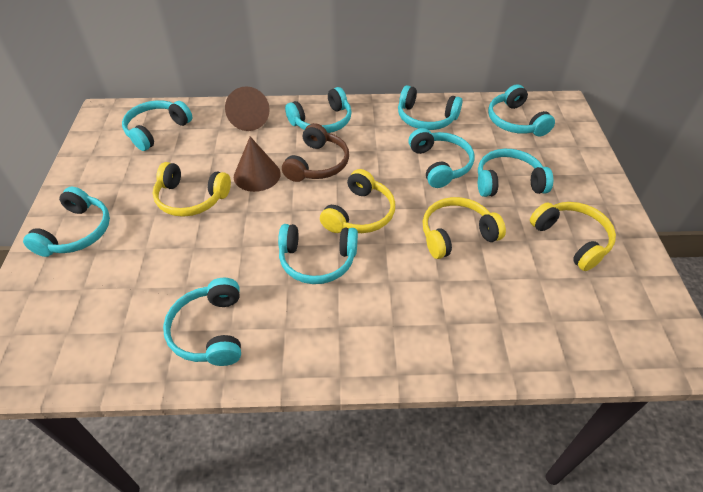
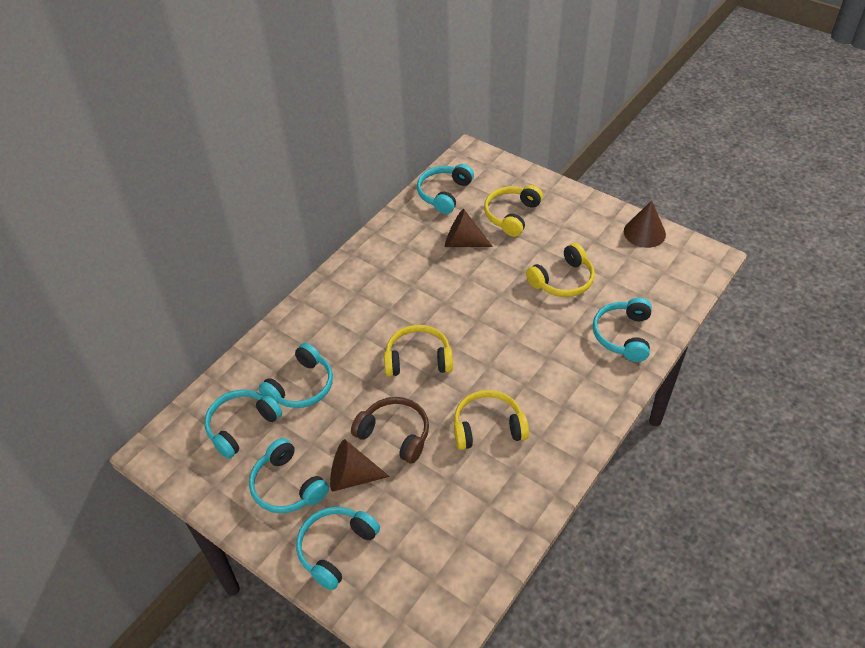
brown cone: [225,86,270,131] [234,137,281,192] = 2 -> [330,439,390,491] [445,209,493,247] [624,201,666,248] = 3
turquoise headphones: [23,187,110,257] [122,100,192,151] [163,278,241,366] [278,224,358,284] [285,87,352,133] [398,85,463,130] [408,128,474,188] [478,149,553,197] [488,84,555,137] = 9 -> [205,389,282,459] [249,438,329,513] [258,343,333,408] [296,507,380,590] [417,164,474,214] [593,298,652,362] = 6

